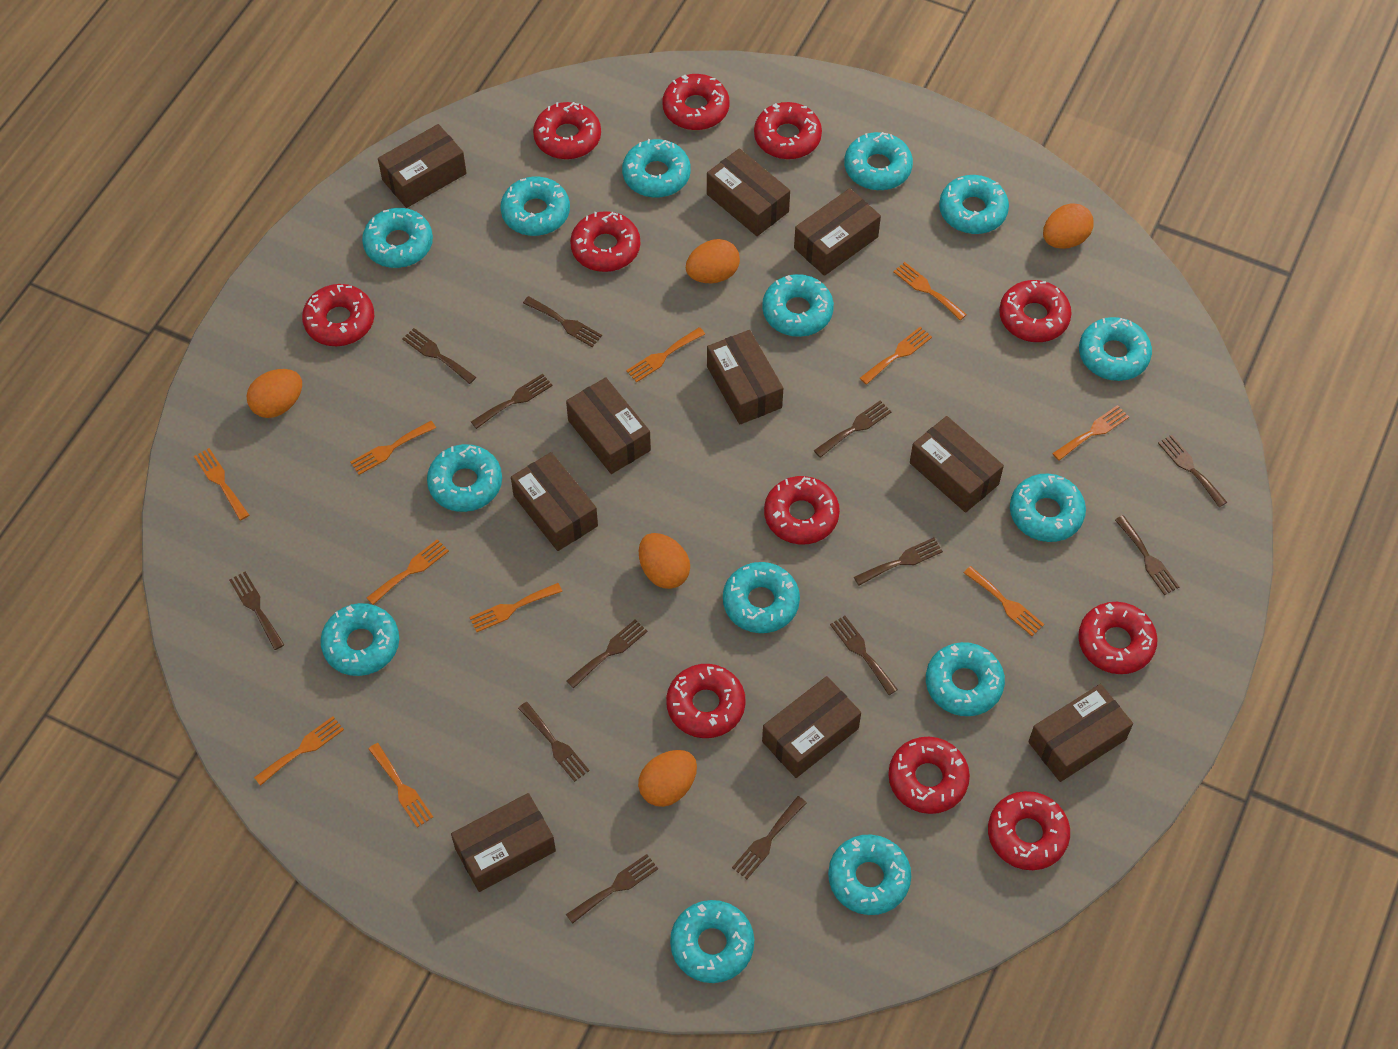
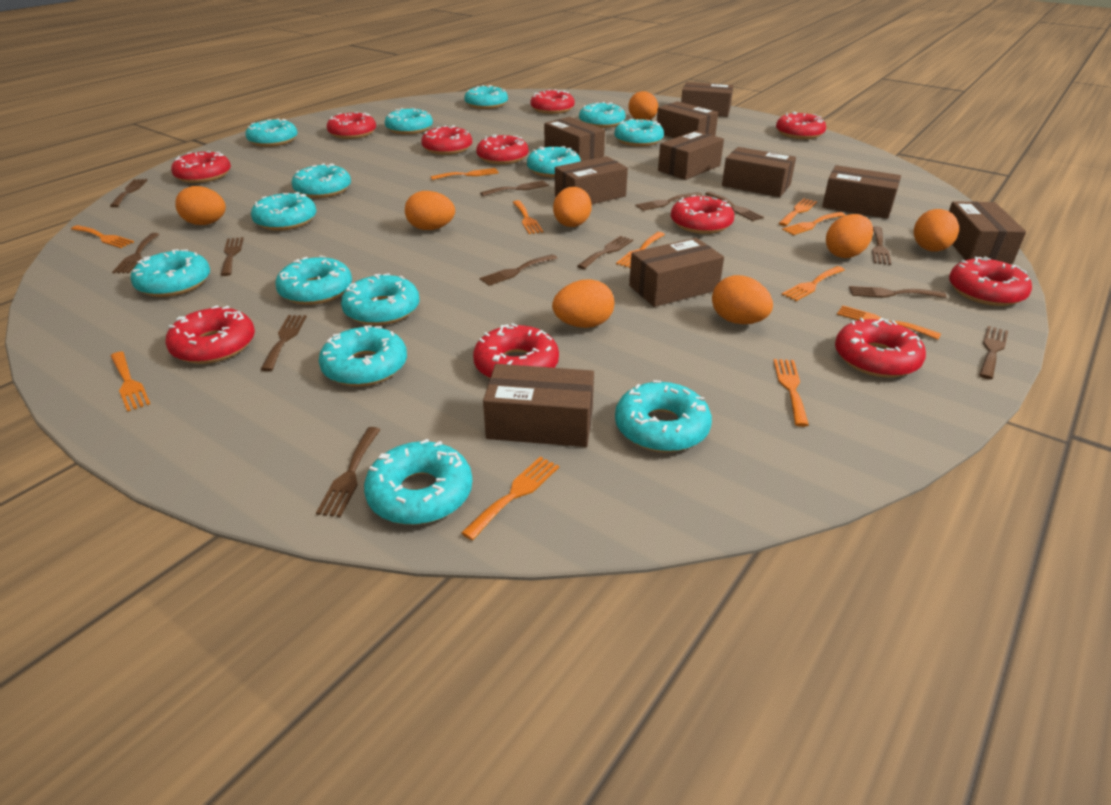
orange egg: [246,369,302,418] [638,750,697,807] [639,533,690,589] [686,239,740,283] [1043,203,1094,249] = 5 -> [175,186,226,225] [405,191,455,230] [552,279,614,328] [553,187,592,227] [628,91,658,120] [712,275,773,324] [826,214,873,258] [914,209,959,252] = 8

